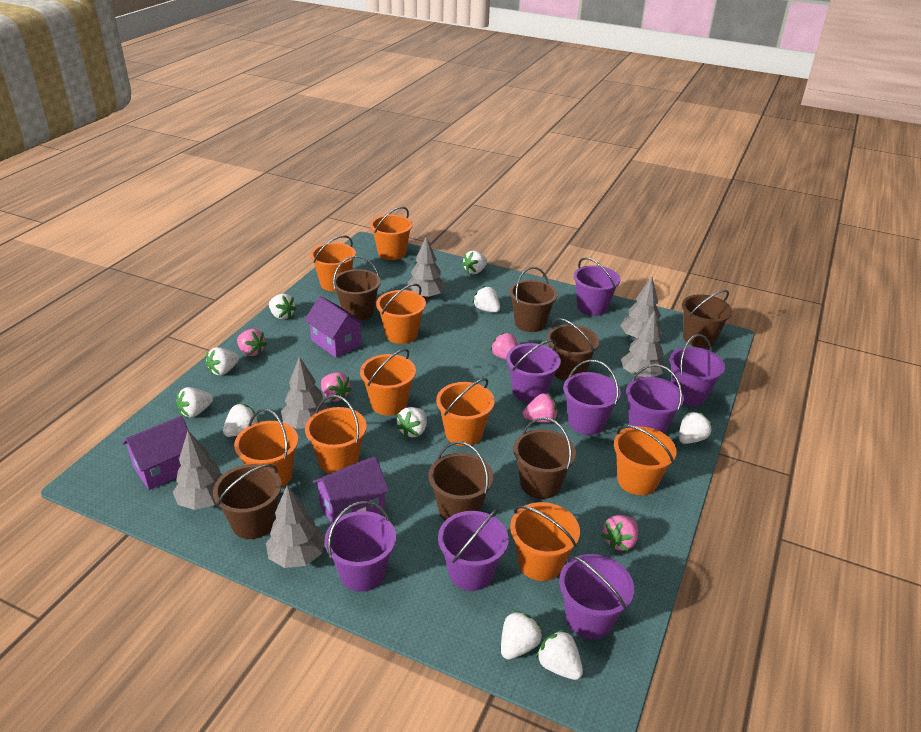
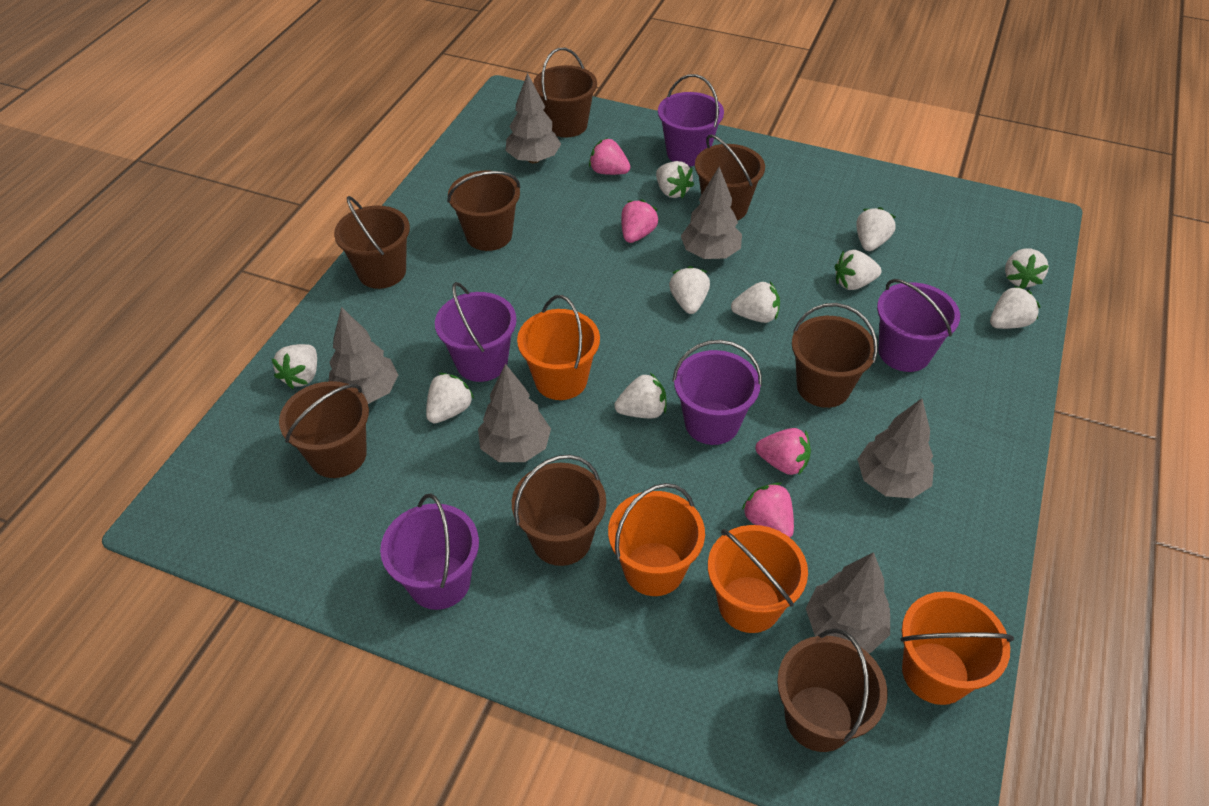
brown bucket: [213,464,282,539] [332,256,381,321] [428,441,494,521] [509,267,558,332] [513,417,576,499] [547,318,599,381] [682,290,732,348] = 7 -> [279,381,369,478] [334,196,410,289] [447,170,520,251] [512,455,606,566] [533,48,597,138] [695,134,765,220] [777,628,888,752] [792,303,878,408] = 8
orange bucket: [234,409,298,488] [305,395,367,474] [310,235,356,291] [360,349,416,415] [370,207,413,260] [376,284,426,344] [436,378,495,446] [510,502,580,581] [614,425,677,495] = 9 -> [517,295,600,400] [608,483,705,596] [708,525,808,633] [900,591,1014,705] = 4
pink strawberry: [237,329,267,356] [321,372,352,401] [491,332,518,360] [523,393,558,423] [601,515,638,551] = 5 -> [589,138,631,175] [621,199,659,243] [742,483,794,538] [755,428,811,475] = 4
purple bucket: [324,501,396,592] [438,509,509,591] [506,340,561,403] [559,554,634,639] [563,360,621,435] [573,257,620,316] [626,364,684,434] [669,334,725,406] = 8 -> [380,494,479,610] [435,282,517,382] [658,74,724,166] [672,340,762,445] [877,279,960,372] = 5
purple house: [122,416,189,490] [305,296,365,358] [313,457,389,523] = 3 -> none = 0

